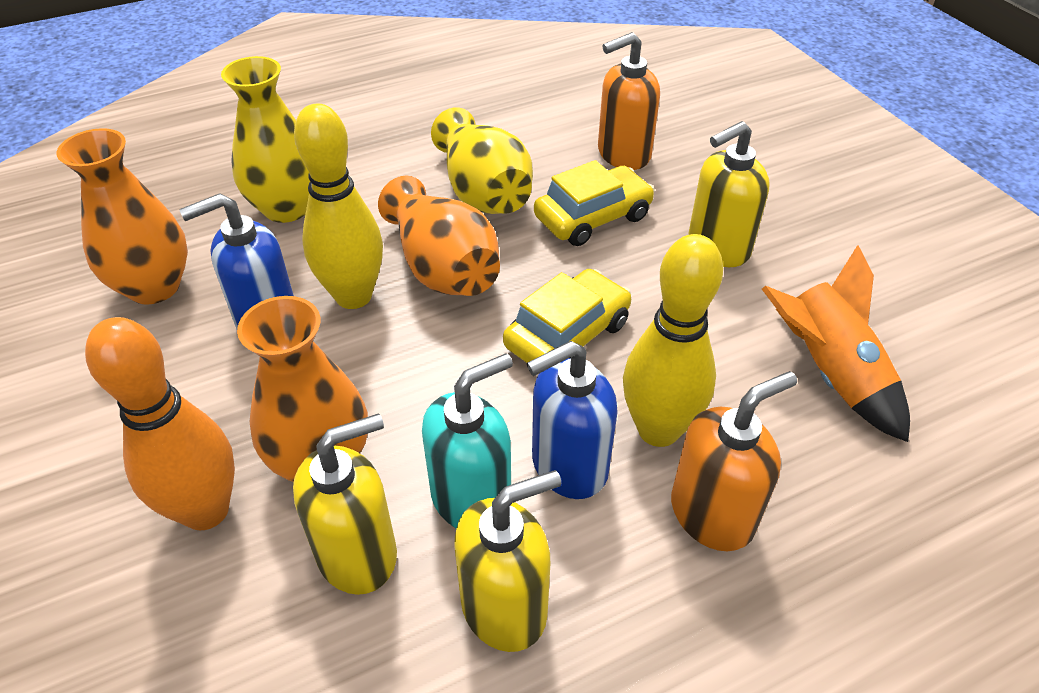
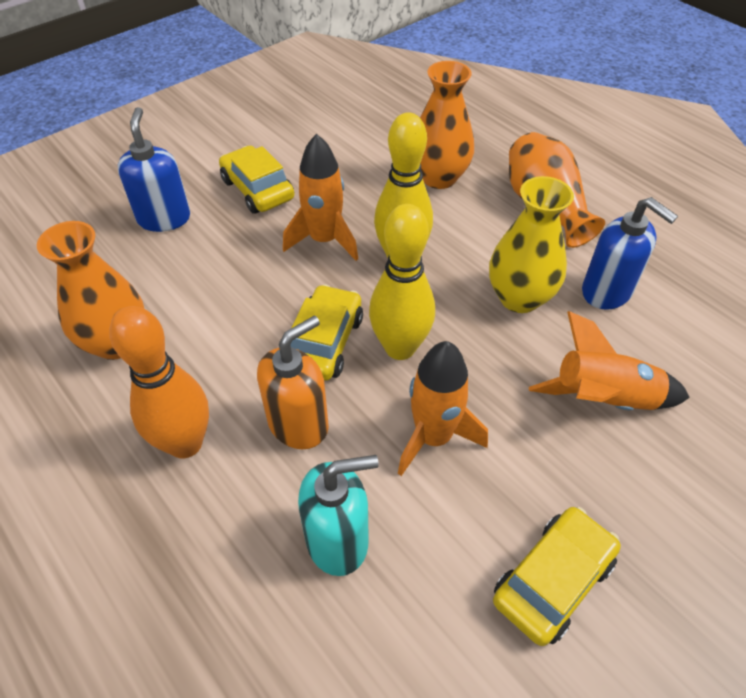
orange rocket: [762,245,910,442] = 1 -> [283,134,358,261] [398,341,488,476] [529,311,690,410] = 3
orange soap dispenser: [598,32,660,170] [671,371,797,551] = 2 -> [257,316,329,449] = 1
yellow car: [503,269,631,363] [534,160,655,246] = 2 -> [219,145,294,214] [291,284,363,381] [493,507,621,646] = 3
yellow soap dispenser: [293,413,397,595] [454,470,561,652] [689,121,770,267] = 3 -> none = 0
yellow vase: [221,56,310,223] [431,107,533,214] = 2 -> [489,176,574,313] = 1

